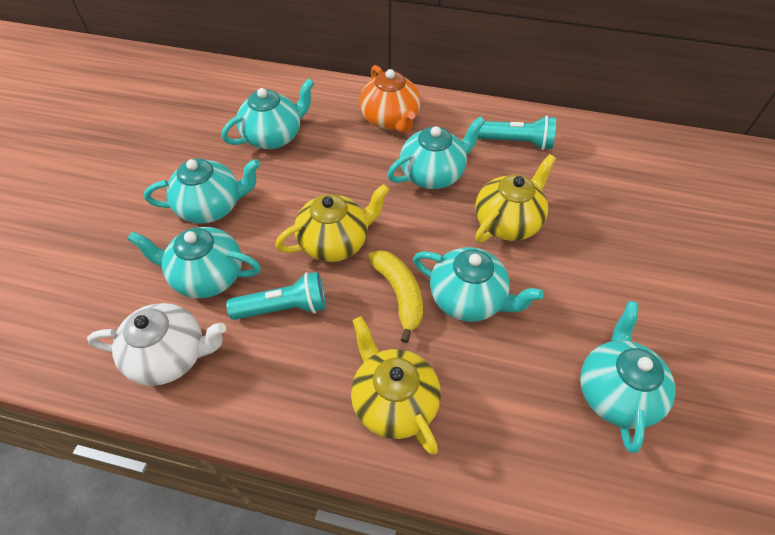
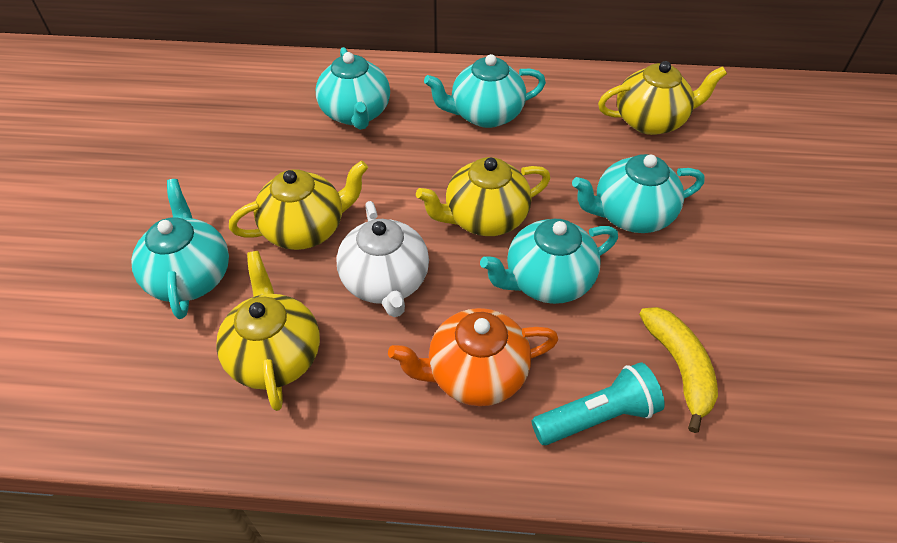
turquoise flashlight: [226,272,326,320] [478,116,556,150] = 2 -> [532,362,665,445] = 1
turquoise teapot: [127,227,261,298] [144,158,260,224] [222,78,314,149] [387,117,485,189] [413,247,544,322] [580,301,676,453] = 6 -> [131,179,229,319] [316,47,390,130] [424,54,546,128] [480,219,618,304] [572,154,705,233] = 5
yellow teapot: [275,184,390,262] [351,316,441,454] [475,154,556,242] = 3 -> [216,251,320,411] [229,161,368,250] [416,157,550,236] [598,61,727,135] = 4

